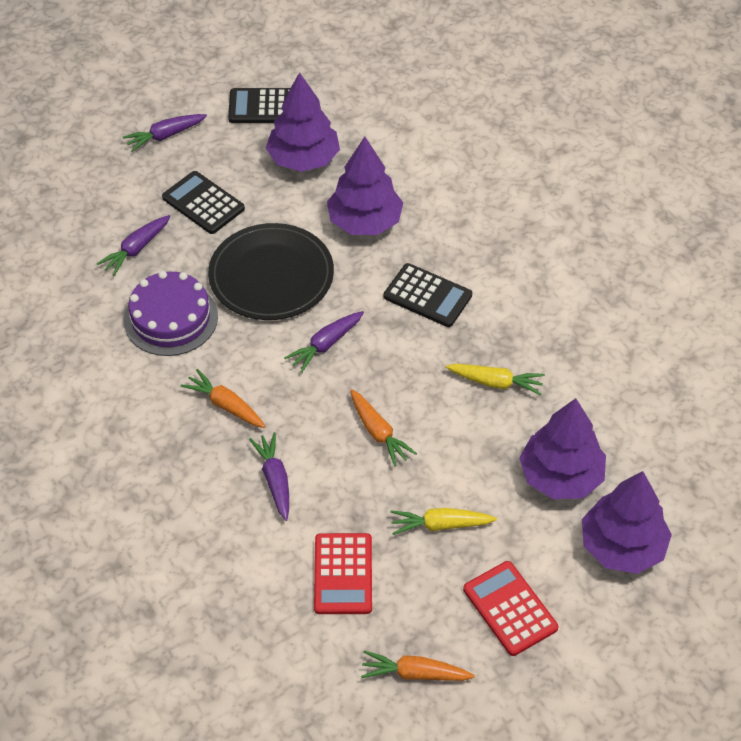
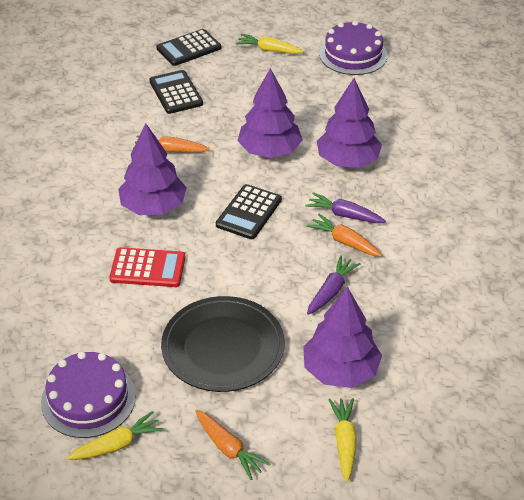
purple cake: [124,271,218,356] = 1 -> [41,351,136,438] [319,20,387,75] = 2
purple carrot: [97,215,171,276] [123,114,207,152] [249,432,289,521] [284,311,364,373] = 4 -> [305,192,386,223] [307,255,361,315] = 2
red calculator: [314,533,372,614] [463,561,558,656] = 2 -> [109,247,186,287] = 1
yellow carrot: [391,508,497,535] [446,364,545,395] = 2 -> [66,411,164,460] [236,34,304,54] [328,398,357,482] = 3

